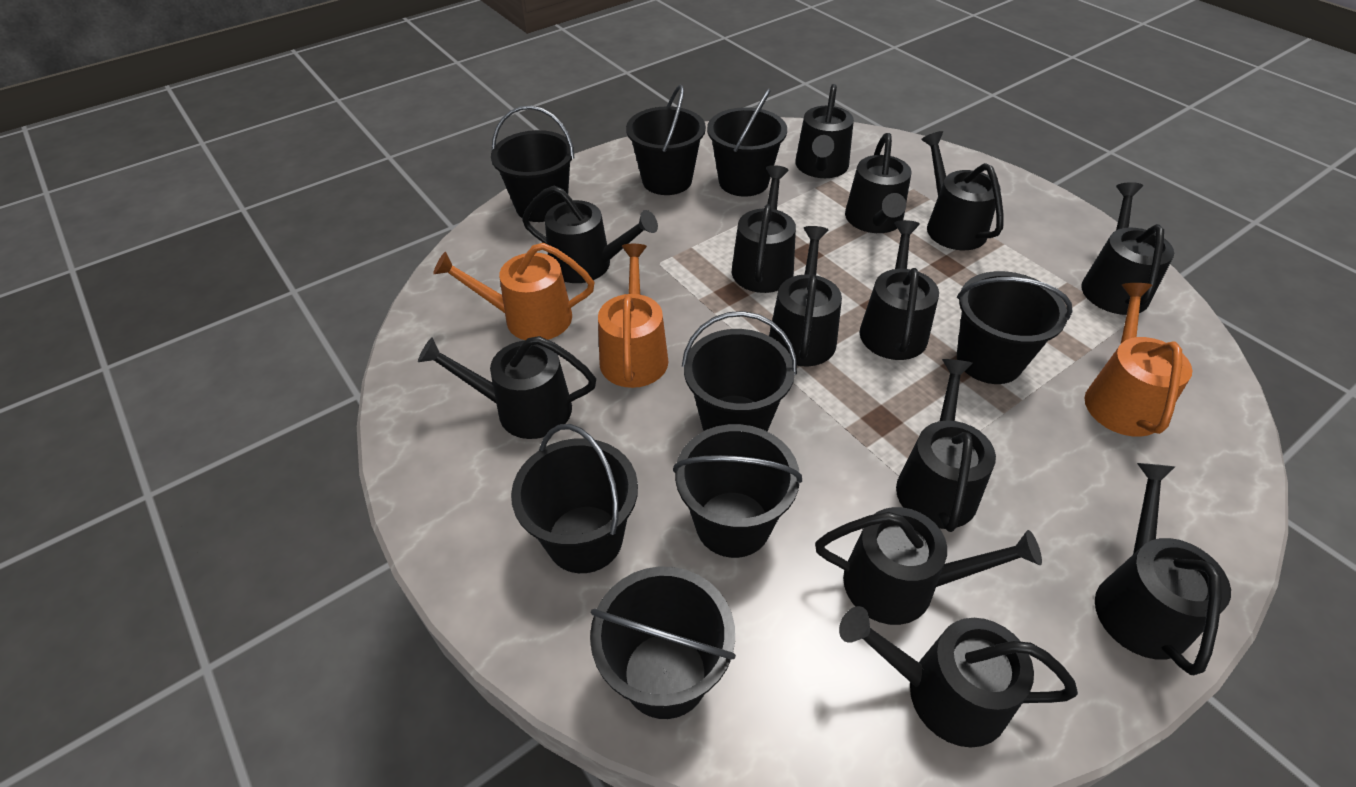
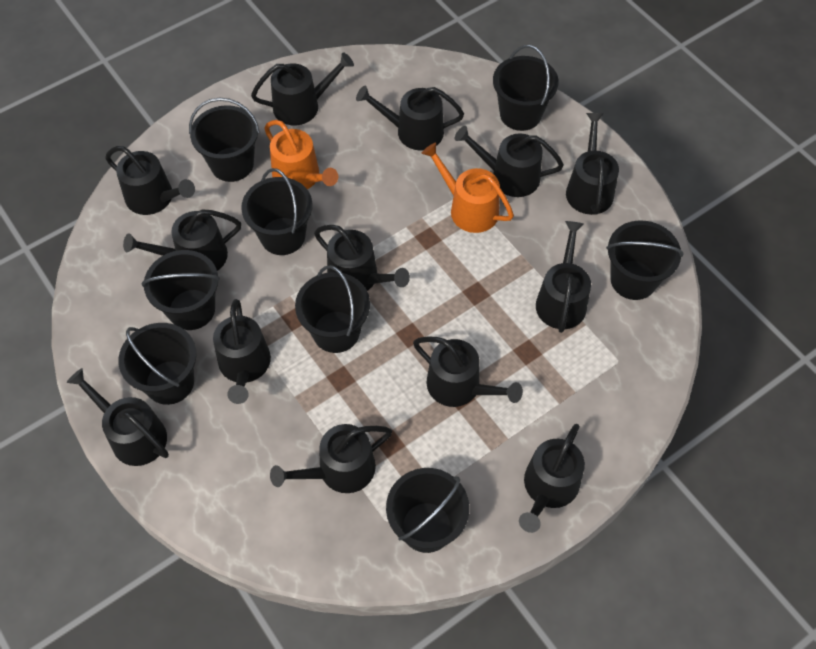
orange watering can: [433,243,594,340] [598,244,668,388] [1085,283,1192,437] = 3 -> [264,120,338,189] [421,142,514,233] = 2

